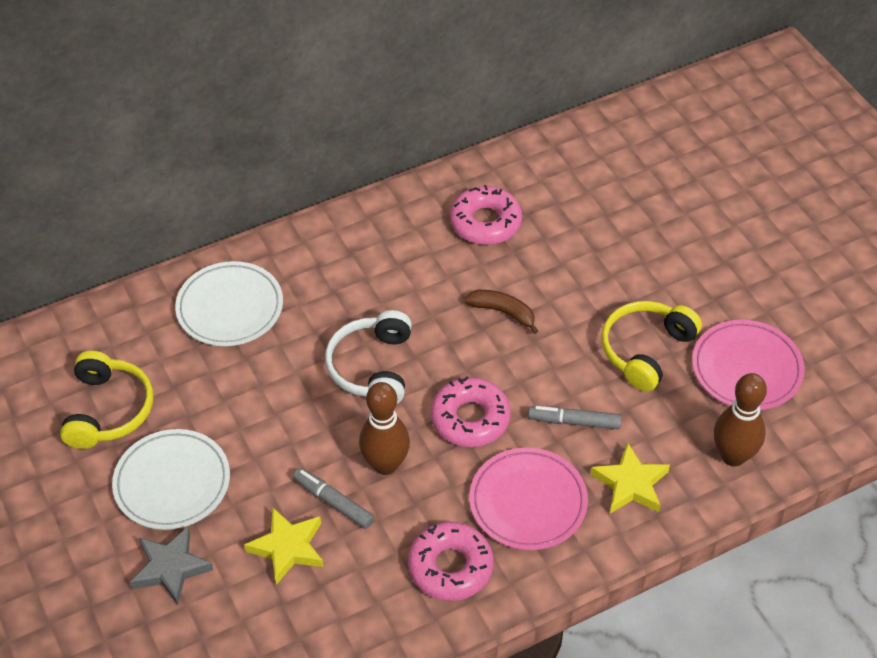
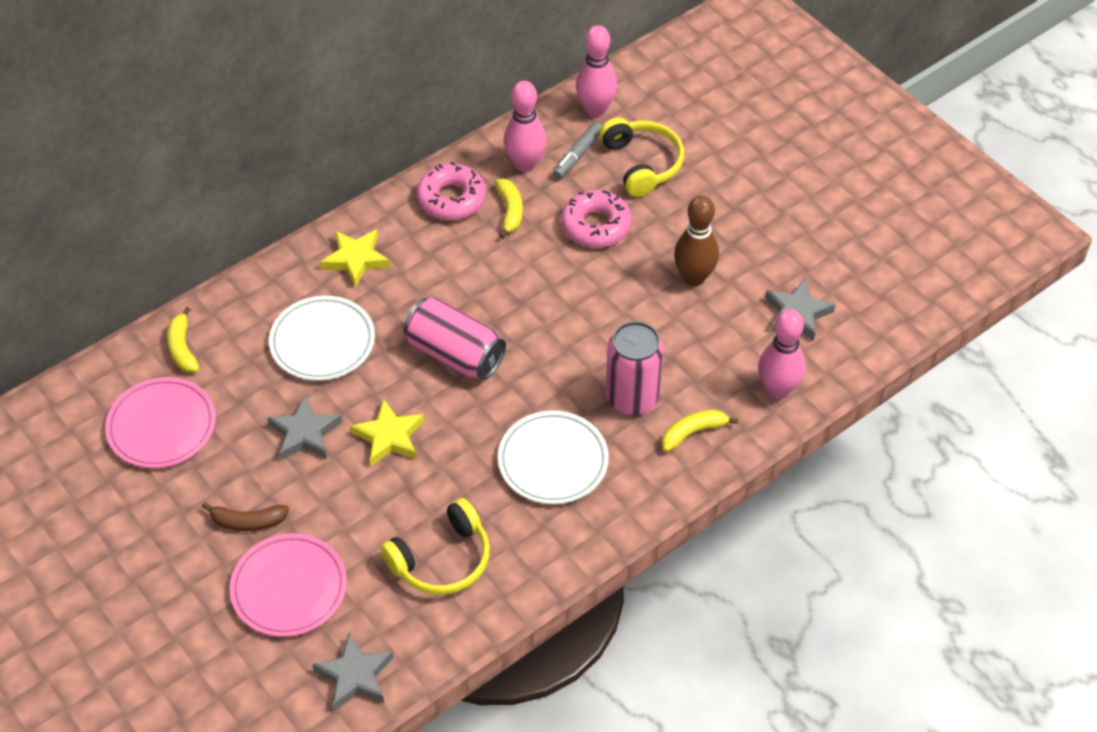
brown bowling pin: [359,382,410,475] [714,373,767,467] = 2 -> [674,195,719,286] = 1
grey marker: [293,468,374,529] [528,406,621,429] = 2 -> [553,122,602,179] = 1
grey star: [130,527,213,605] = 1 -> [267,395,342,460] [312,632,394,711] [765,279,836,341] = 3
pink bowling pin: none = 0 -> [504,81,546,172] [576,25,617,117] [758,309,806,399] = 3
pink can: none = 0 -> [404,297,506,380] [606,321,664,415] = 2
pink donut: [408,522,493,601] [431,376,511,447] [450,185,522,245] = 3 -> [416,162,486,220] [561,190,632,248] = 2
white headphones: [325,310,412,404] = 1 -> none = 0
yellow banana: none = 0 -> [167,307,199,373] [495,179,523,239] [662,409,738,452] = 3

